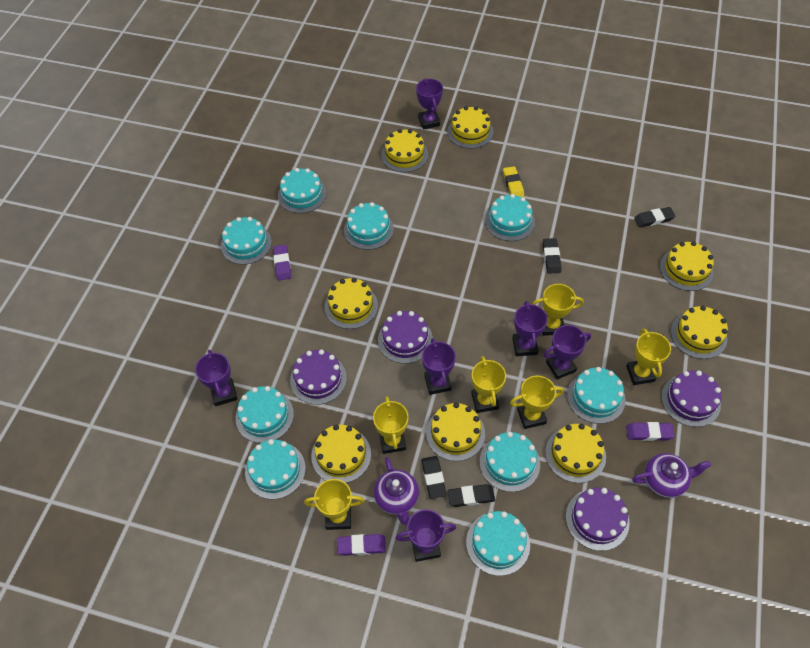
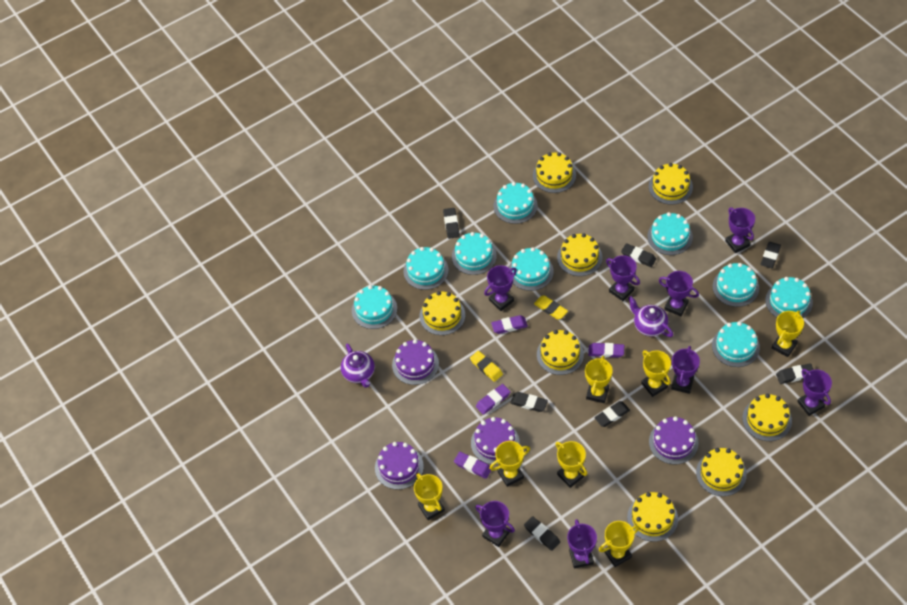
black eraser: [421,456,447,499] [447,484,495,507] [543,238,561,274] [634,207,675,228] = 4 -> [443,208,460,239] [510,392,548,412] [524,516,560,551] [594,401,630,427] [621,243,656,267] [761,242,781,268] [776,363,814,384] = 7
purple eraser: [273,245,291,281] [337,534,386,556] [626,422,675,441] = 3 -> [454,452,491,479] [476,384,510,415] [491,315,528,334] [588,343,624,358] = 4
purple trophy: [195,350,238,406] [396,509,456,562] [416,78,443,130] [422,338,456,395] [513,301,548,356] [544,325,591,379] = 6 -> [475,501,515,547] [484,265,517,311] [567,519,597,569] [606,255,640,301] [659,271,699,316] [671,346,700,394] [725,208,755,253] [797,369,832,416] = 8
yellow eraser: [503,166,524,197] = 1 -> [470,351,503,382] [534,296,568,319] = 2
yellow trophy: [304,479,364,530] [373,396,409,454] [471,356,506,413] [510,376,564,429] [532,284,584,336] [626,329,671,385] = 6 -> [414,473,445,520] [489,441,530,487] [555,441,587,488] [585,356,613,403] [599,521,639,567] [641,350,671,397] [772,311,804,357] = 7

